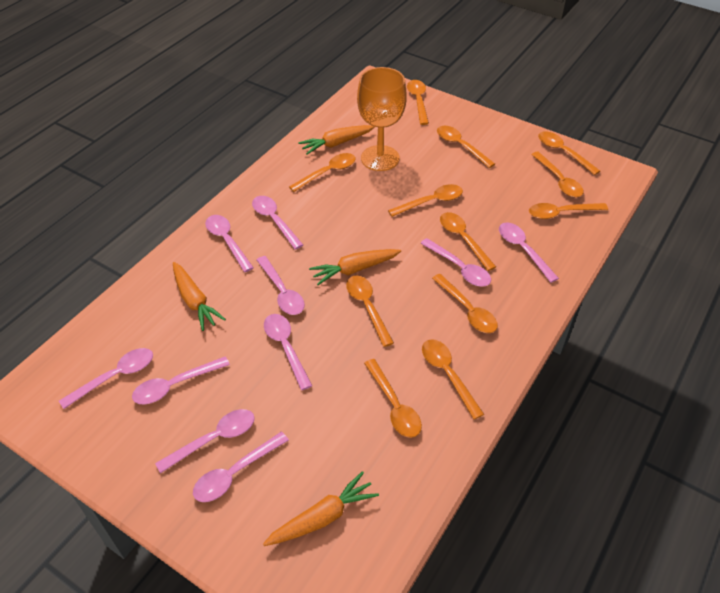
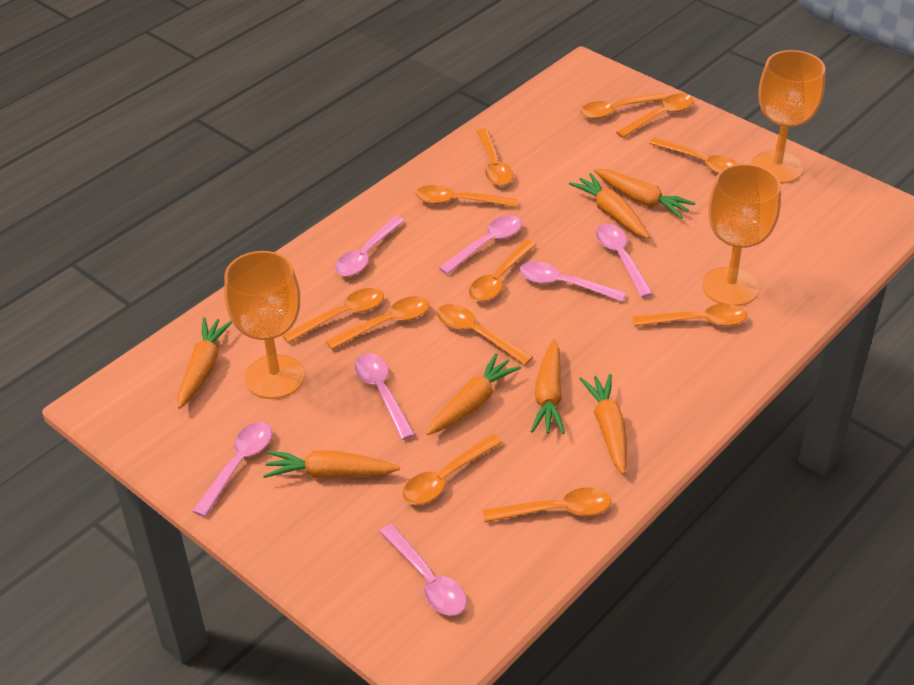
orange carrot: [173,262,226,331] [263,471,379,546] [298,125,375,155] [309,249,401,285] = 4 -> [178,317,232,409] [263,451,400,478] [426,353,521,435] [531,339,565,434] [569,173,649,238] [580,374,627,474] [594,169,696,219] = 7
orange goblet: [357,67,407,171] = 1 -> [224,251,305,399] [702,164,781,306] [751,50,825,184] = 3
pink spoon: [59,348,153,409] [132,356,230,404] [155,409,255,474] [193,432,289,502] [205,215,254,272] [252,196,303,249] [257,256,305,315] [264,314,312,390] [420,238,491,287] [499,222,559,283] = 10 -> [192,422,272,517] [335,216,405,276] [354,353,415,440] [379,524,467,615] [439,215,522,274] [519,262,626,302] [596,224,653,298] = 7

